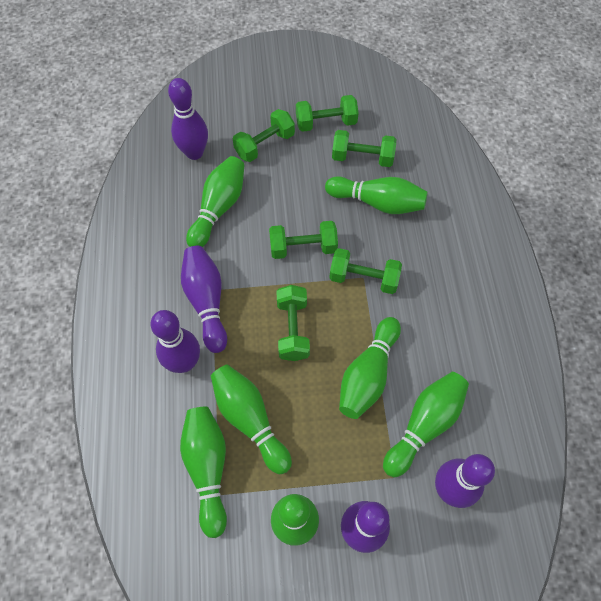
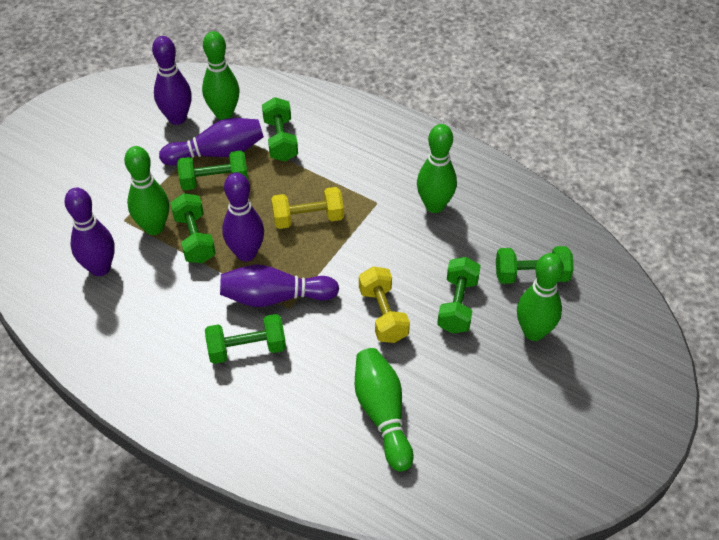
green bowling pin: [180,407,227,538] [186,156,245,247] [211,364,292,474] [271,494,319,546] [325,176,428,214] [339,317,401,419] [383,372,469,477] = 7 -> [124,146,169,235] [202,31,240,120] [355,348,413,472] [417,124,457,213] [517,253,564,341] = 5
yellow dumbbell: none = 0 -> [271,187,344,229] [359,266,410,343] = 2

